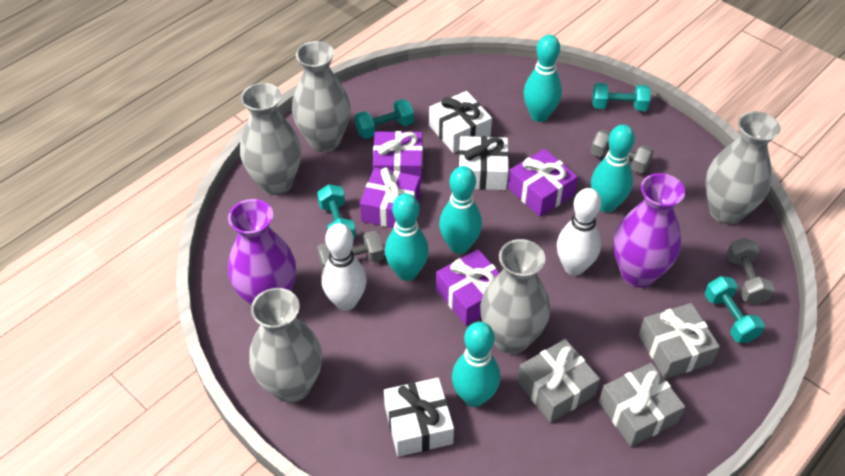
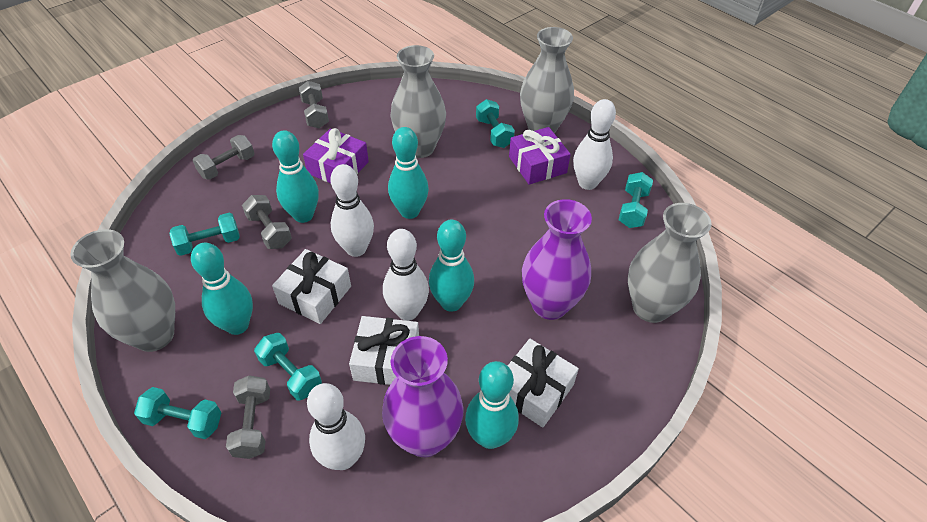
grey dumbbell: [317,231,384,270] [591,129,654,173] [727,238,774,305] = 3 -> [193,135,255,180] [226,375,270,459] [242,195,292,249] [299,81,329,128] = 4
grey gift: [517,339,600,423] [599,363,685,447] [639,303,720,379] = 3 -> none = 0
grey vase: [240,83,301,195] [249,288,322,403] [292,41,351,152] [480,239,550,354] [706,111,781,224] = 5 -> [70,229,175,352] [390,45,446,158] [520,27,574,134] [628,203,712,323] = 4
purple gift: [360,167,420,228] [373,131,423,184] [436,249,499,325] [508,149,578,217] = 4 -> [303,128,369,183] [509,127,571,185] = 2
turquoise dumbbell: [317,184,356,239] [355,99,414,139] [592,83,651,111] [705,276,765,343] = 4 -> [134,387,222,439] [169,213,240,256] [254,333,322,400] [476,99,515,148] [619,172,653,228] = 5
white bowling pin: [321,223,367,311] [557,188,601,276] = 2 -> [307,383,365,470] [330,164,374,257] [383,229,429,321] [573,99,616,190] = 4

